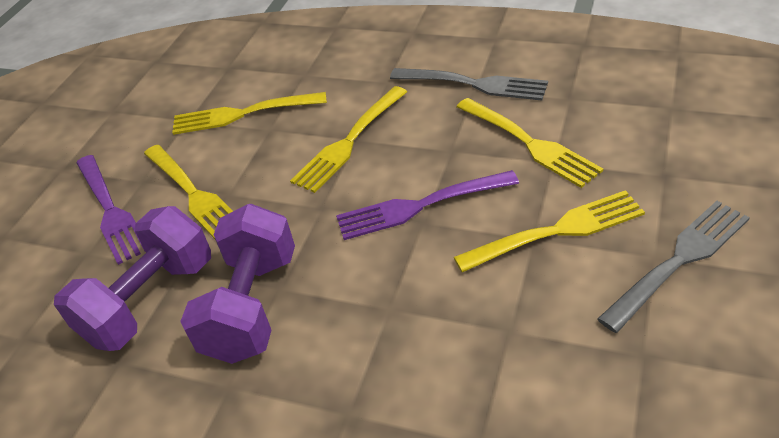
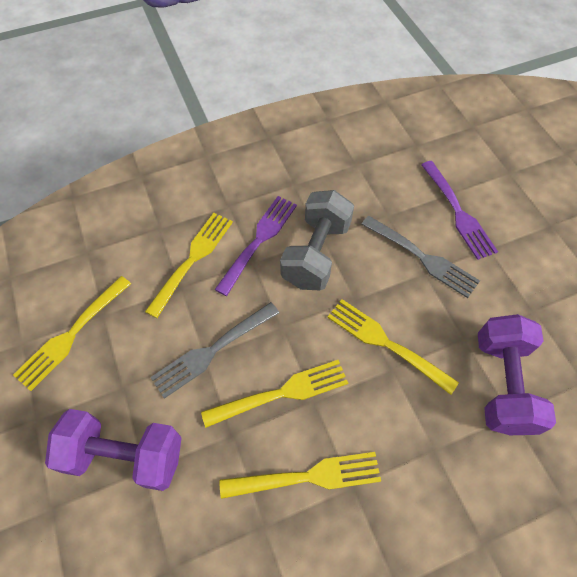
grey dumbbell: none = 0 -> [280,190,354,290] = 1

